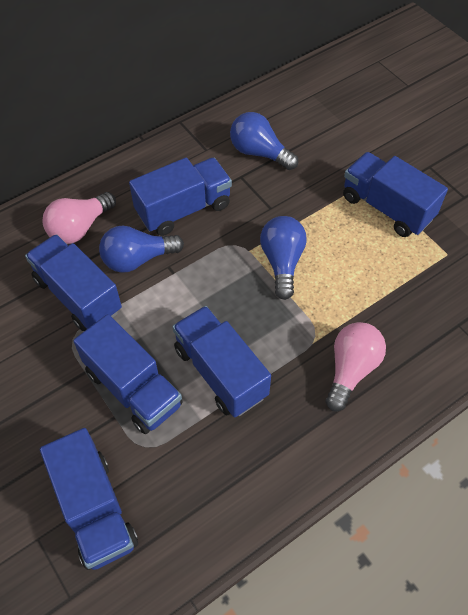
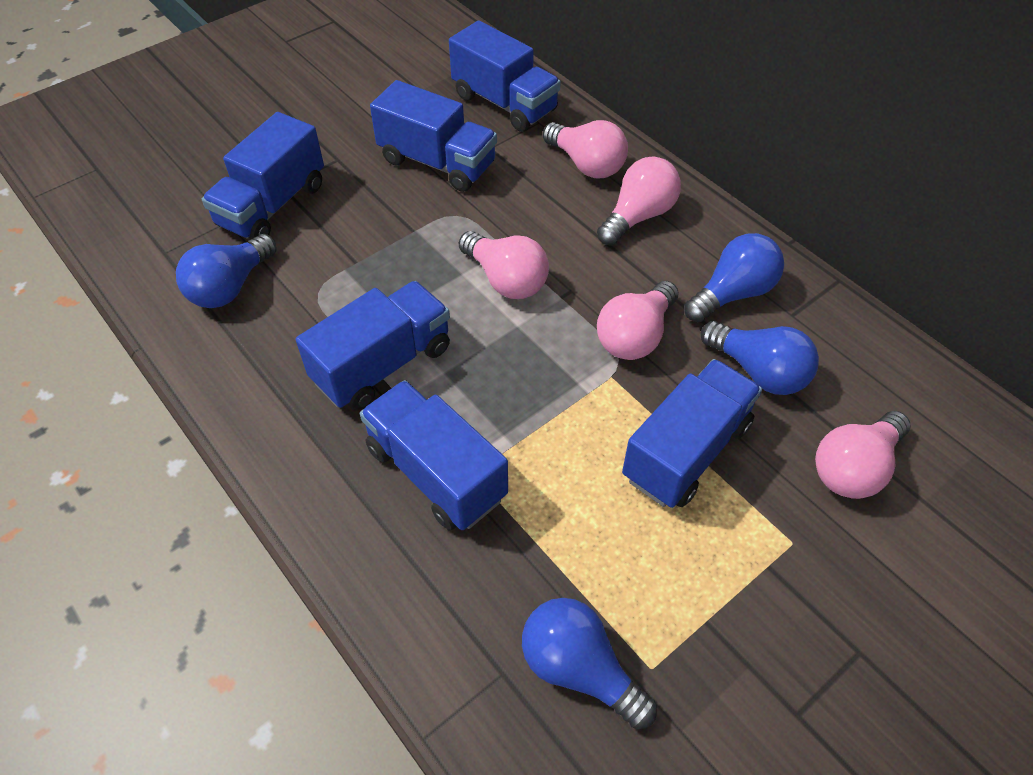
blue light bulb: [99,225,184,273] [230,112,298,170] [260,216,307,300] = 3 -> [176,234,277,308] [522,598,657,730] [684,233,784,322] [700,321,819,395] = 4
pink light bulb: [43,192,116,244] [326,322,386,412] = 2 -> [459,231,549,299] [543,120,628,179] [597,157,681,246] [597,281,679,360] [815,411,911,499] = 5

